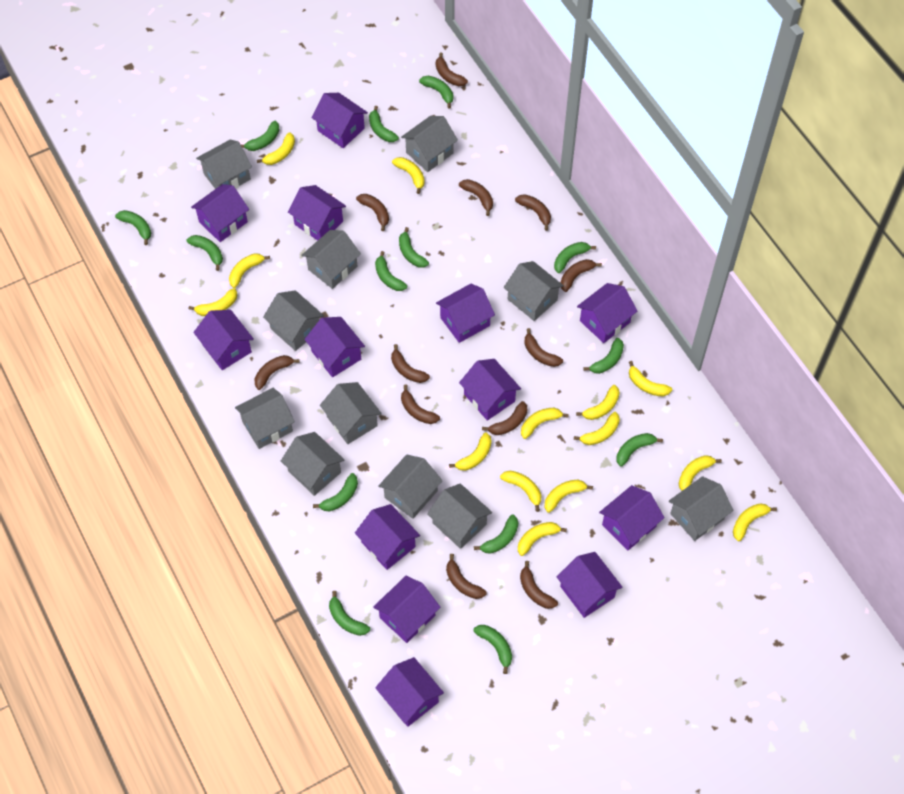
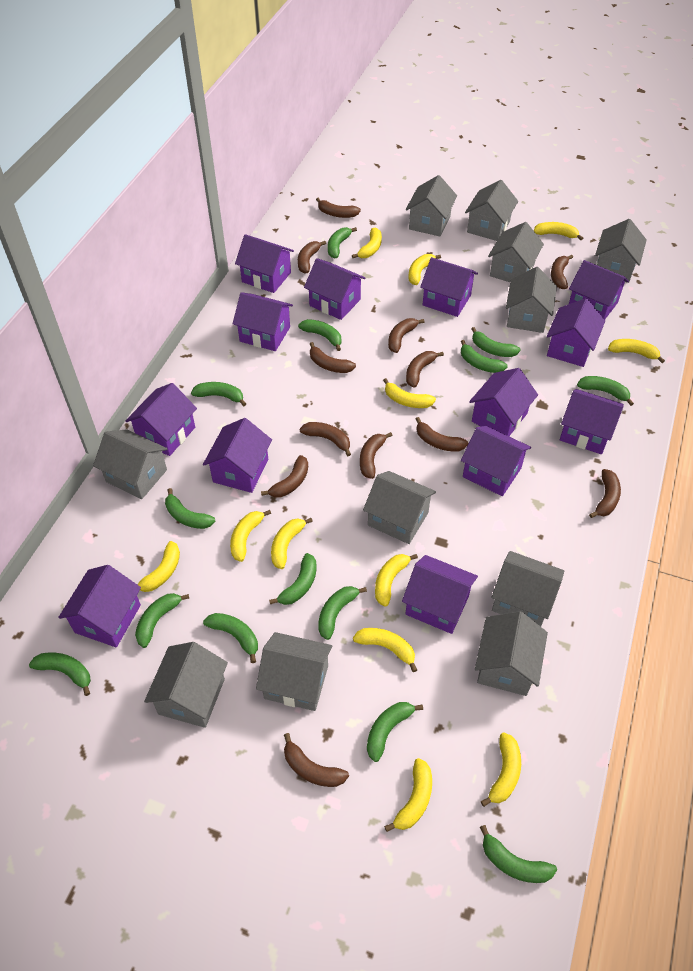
yellow banana: [189,288,237,316] [229,253,270,288] [257,132,295,165] [392,157,425,194] [449,433,492,471] [500,471,541,512] [518,522,567,556] [521,408,569,439] [545,480,593,513] [574,412,620,445] [576,385,620,420] [629,361,672,396] [679,455,722,491] [733,503,777,541] = 14 -> [137,541,180,592] [230,510,271,562] [271,518,313,569] [352,228,382,258] [353,628,417,672] [375,554,418,607] [383,378,436,408] [384,758,432,832] [408,254,441,285] [481,732,521,807] [534,222,583,240] [608,339,665,363] = 12

